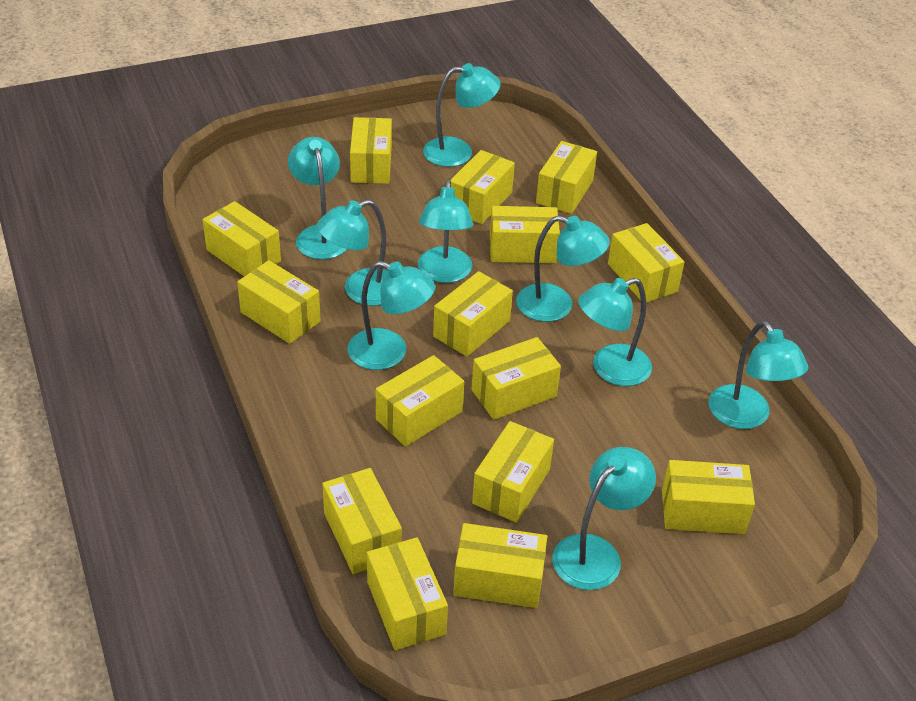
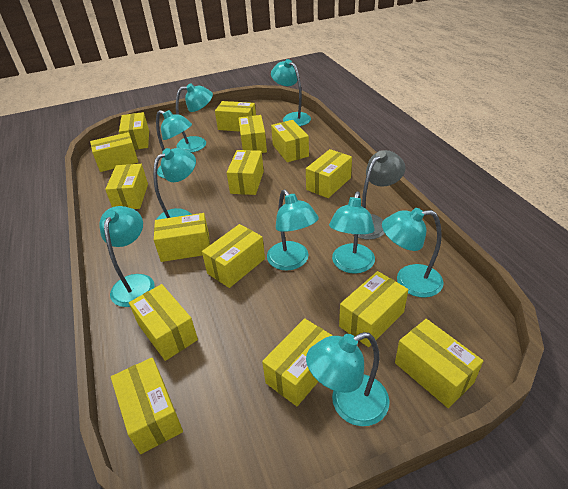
grey lamp: none = 0 -> [352,150,405,240] = 1

